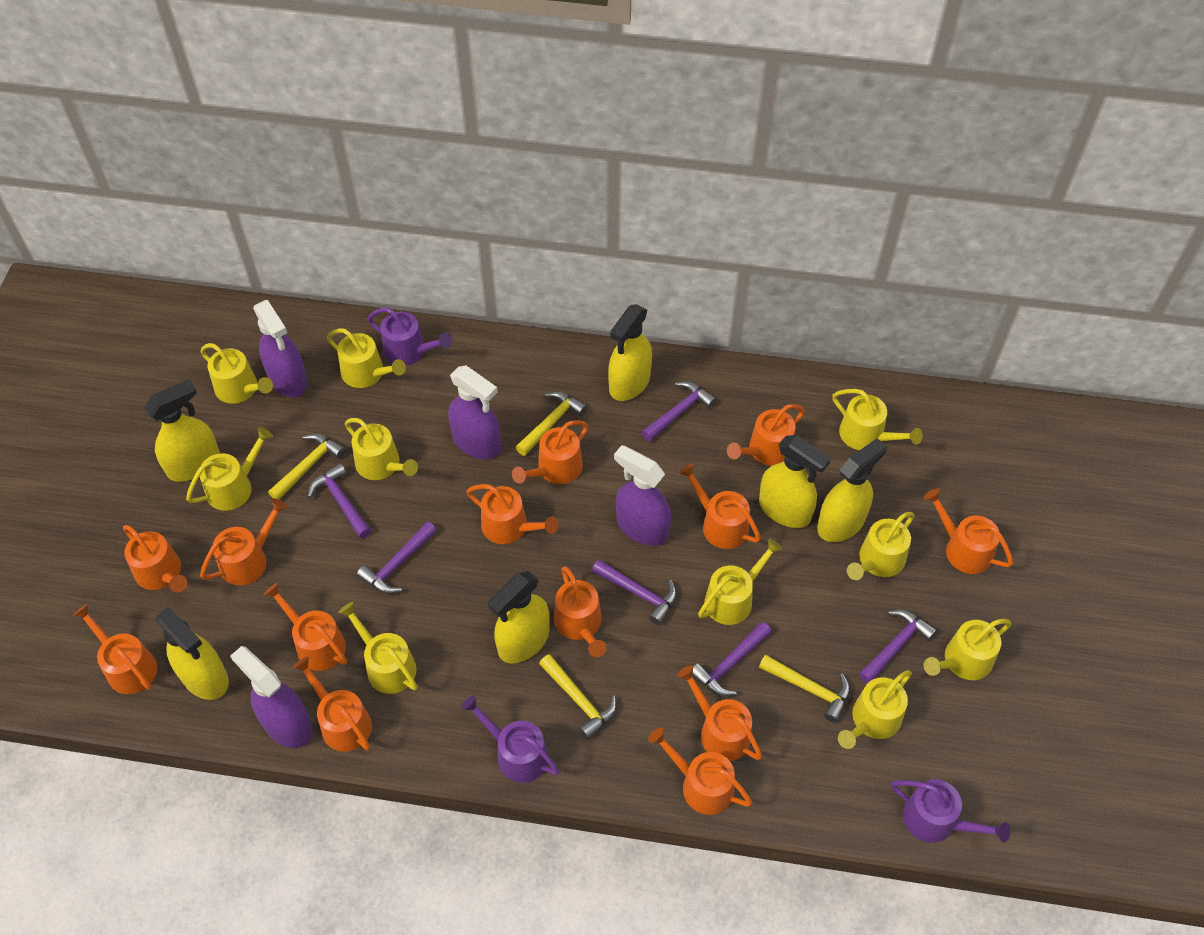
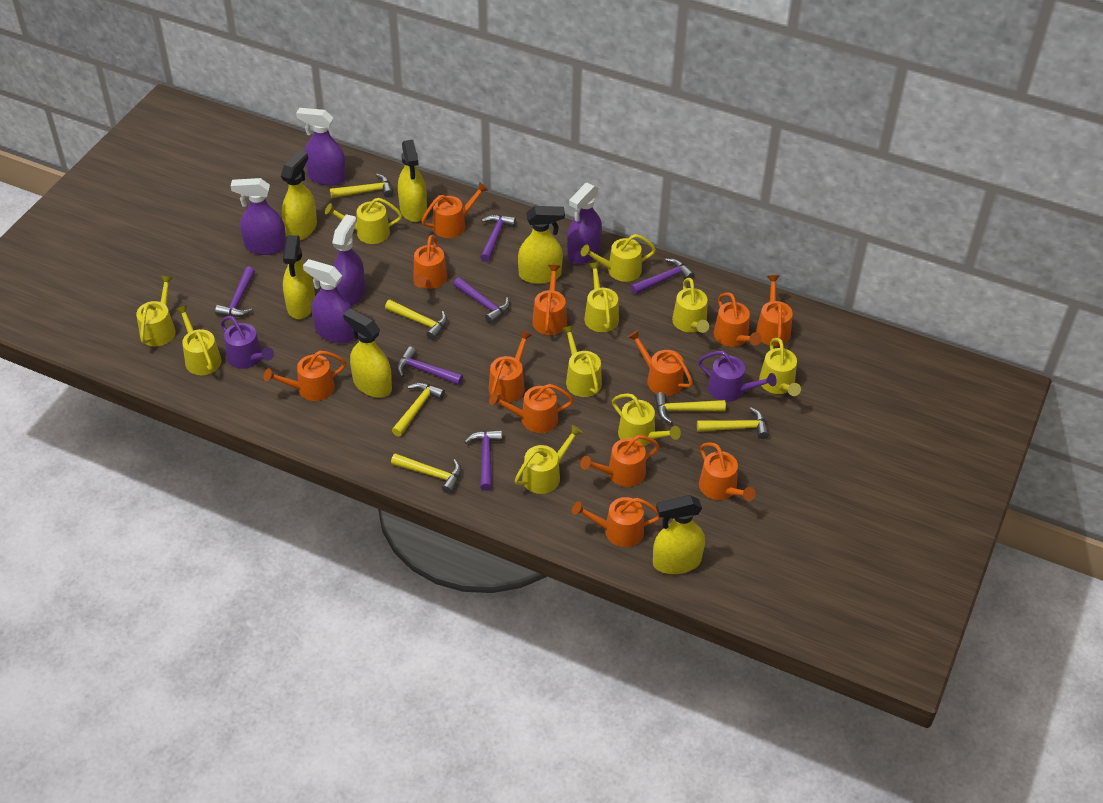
orange watering can: [72,604,157,694] [123,525,187,593] [200,498,288,585] [264,583,347,671] [293,656,372,752] [466,484,558,544] [512,420,589,484] [554,566,606,657] [648,727,752,815] [677,665,762,761] [679,464,761,549] [727,404,805,466] [924,488,1013,574] = 13 -> [264,351,346,401] [413,235,447,289] [422,182,488,238] [489,331,532,403] [489,384,573,433] [532,265,567,335] [572,497,661,547] [580,435,659,487] [628,330,693,396] [699,442,756,501] [714,292,762,347] [756,275,793,346] = 12
purple spray bottle: [230,646,313,748] [253,300,307,397] [448,365,501,459] [614,445,671,546] = 4 -> [231,178,286,255] [296,108,347,186] [303,259,354,343] [332,214,365,307] [567,182,602,264] = 5
purple watering can: [367,308,452,366] [461,695,560,783] [891,779,1010,843] = 3 -> [221,316,274,369] [698,351,777,402] = 2
yellow hammer: [268,433,346,500] [516,391,588,456] [539,654,617,740] [759,654,850,723] = 4 -> [330,173,393,198] [385,300,448,340] [391,453,461,494] [392,383,445,437] [655,392,726,424] [697,407,769,439] = 6

